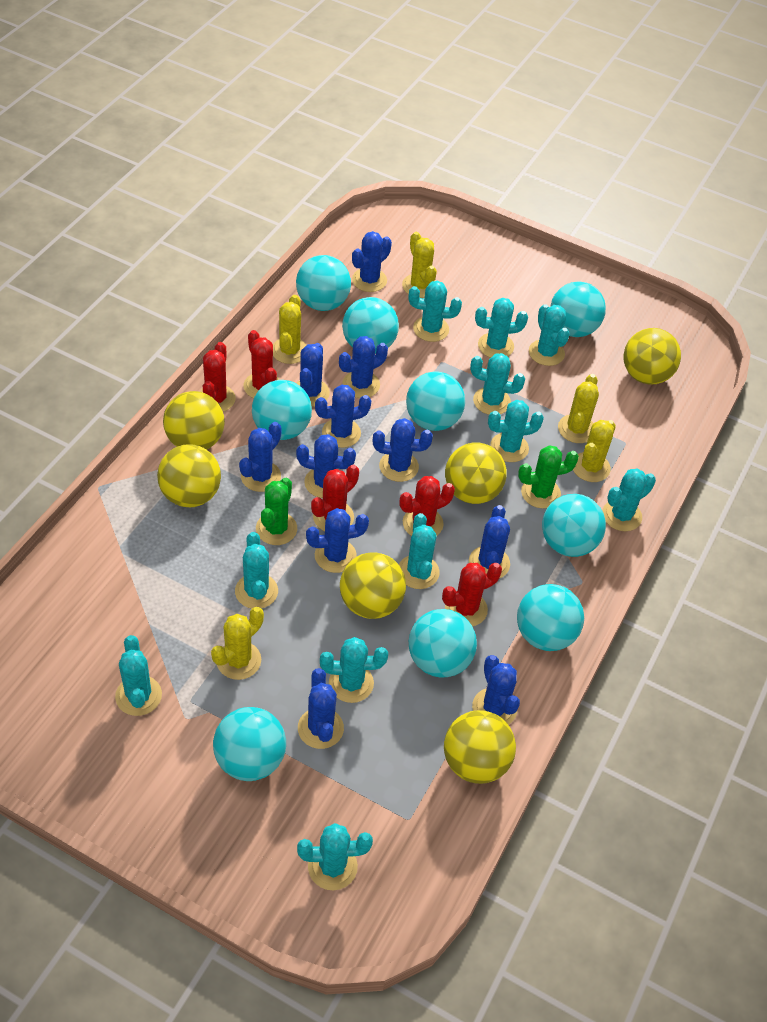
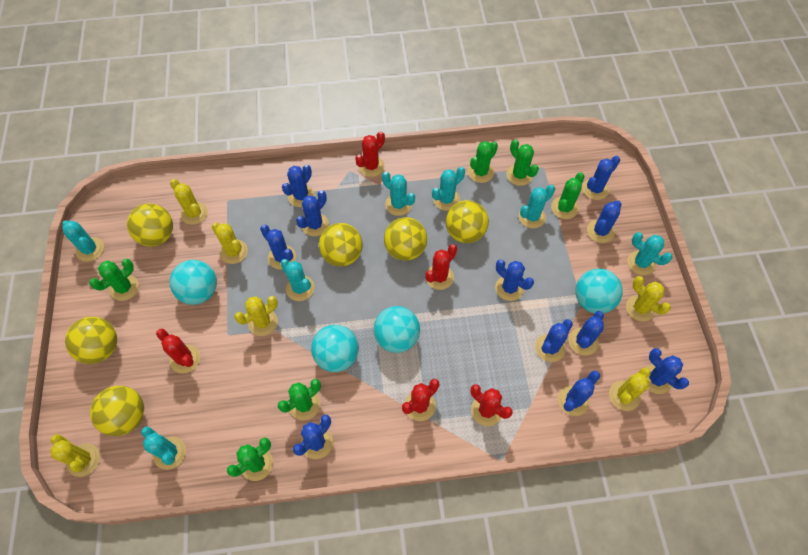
green cactus: [256,478,297,545] [518,445,579,508] = 2 -> [90,259,139,301] [227,437,273,481] [278,379,321,420] [468,141,498,183] [507,139,539,186] [551,172,585,219] = 6
turquoise ball: [213,707,286,781] [252,380,312,440] [296,255,351,311] [342,297,399,354] [406,371,465,431] [409,609,477,678] [517,584,584,651] [542,494,606,557] [550,281,606,337] = 9 -> [170,260,217,305] [311,325,359,372] [373,306,420,353] [575,269,623,313] = 4
turquoise cactus: [115,635,162,716] [235,532,278,609] [297,823,373,890] [320,637,388,703] [399,513,439,589] [409,281,462,342] [470,353,525,415] [475,298,528,358] [488,400,544,462] [529,304,570,366] [602,469,656,531] = 11 -> [62,220,104,262] [141,426,186,470] [280,259,315,301] [382,172,415,216] [432,167,465,211] [519,185,555,228] [627,232,672,275] = 7
yellow cactus: [211,607,264,680] [273,295,306,364] [402,232,437,298] [558,374,599,443] [573,420,616,482] = 5 -> [50,434,100,477] [170,179,208,225] [212,223,248,264] [234,296,278,336] [609,368,651,411] [626,276,671,322] = 6

